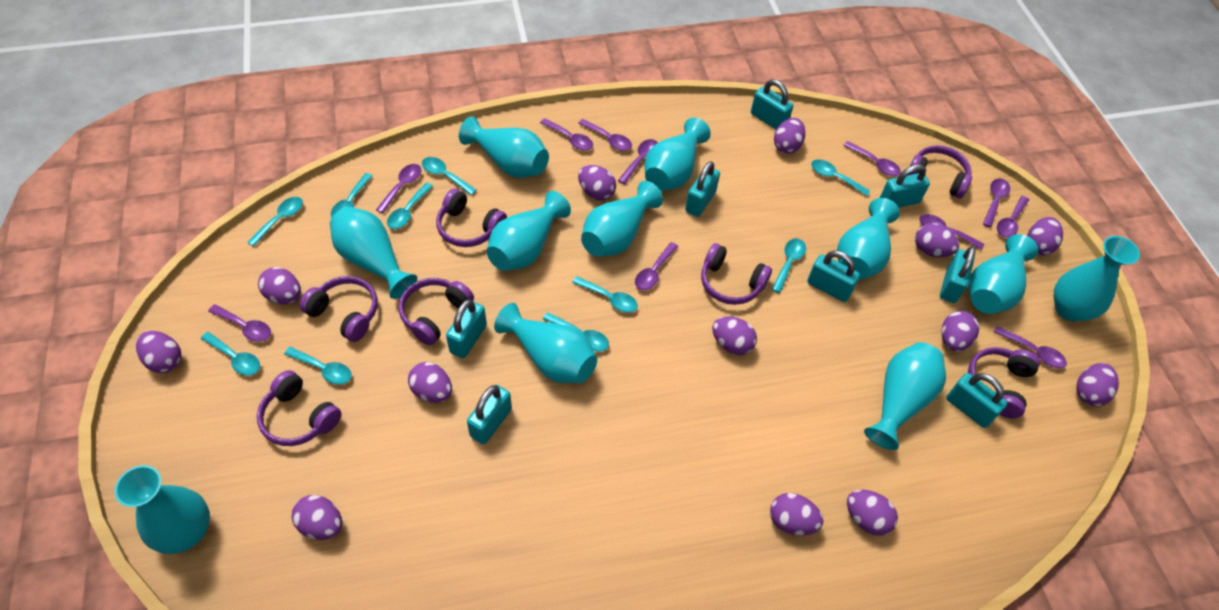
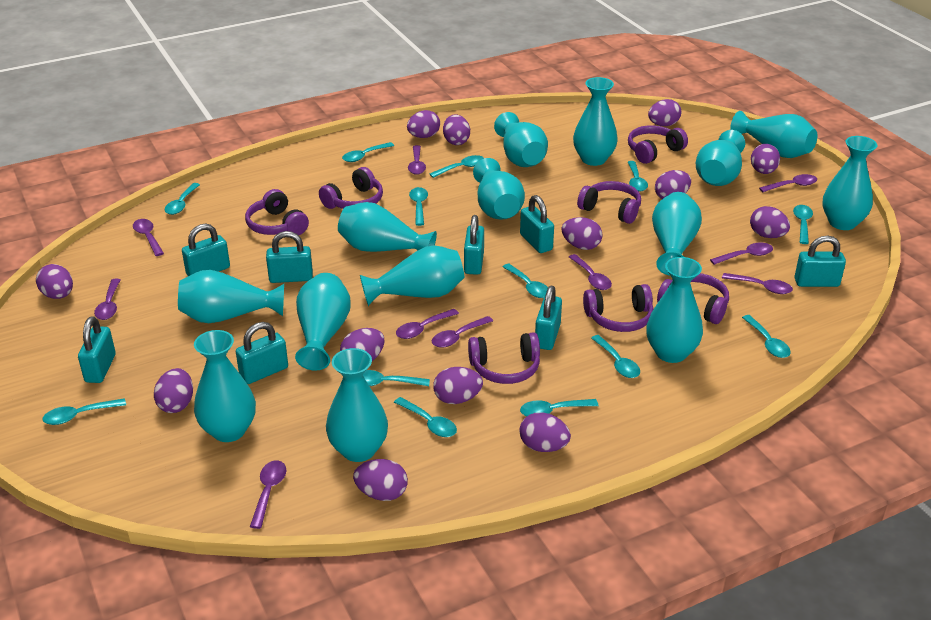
purple spoon: [208,304,271,342] [376,164,421,213] [540,118,593,151] [578,119,632,151] [618,139,658,184] [635,242,678,290] [843,141,901,176] [919,214,984,250] [983,178,1010,228] [994,326,1067,368] [997,196,1029,238] = 11 -> [94,279,120,320] [133,219,164,256] [250,460,287,529] [396,309,459,339] [408,145,426,175] [432,316,493,348] [569,254,612,290] [710,243,773,265] [722,273,793,294] [759,174,817,192] = 10
turquoise spoon: [201,332,260,376] [247,197,303,247] [284,347,352,385] [331,173,373,218] [387,183,433,229] [422,157,477,195] [543,312,609,352] [572,276,638,313] [772,238,806,293] [811,159,871,196] = 10 -> [42,398,126,425] [165,183,200,215] [342,142,394,162] [363,370,430,386] [394,397,457,437] [409,187,428,226] [430,155,484,178] [503,264,548,298] [520,399,598,416] [591,335,640,378] [628,161,648,191] [742,315,791,358] [793,205,813,244] = 13
turquoise vase: [114,465,210,554] [330,207,417,299] [459,116,549,178] [487,191,571,271] [494,303,597,383] [581,181,663,257] [644,118,711,191] [837,198,900,280] [864,342,946,450] [968,234,1038,314] [1054,236,1140,322] = 11 -> [178,270,284,323] [194,330,256,442] [295,273,351,370] [326,348,388,462] [338,202,437,252] [360,245,464,306] [473,158,525,220] [494,112,548,167] [573,77,618,166] [646,257,703,363] [652,192,702,276] [696,130,745,186] [730,111,817,158] [822,136,877,230] = 14

